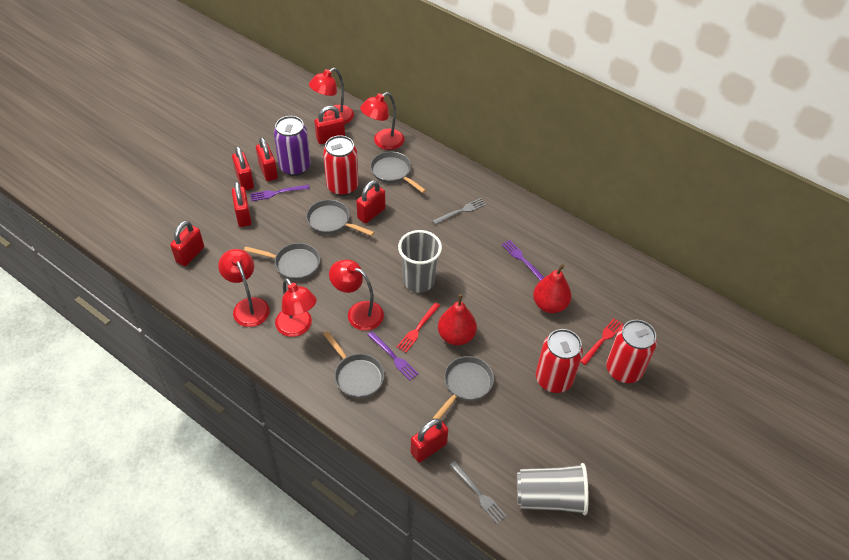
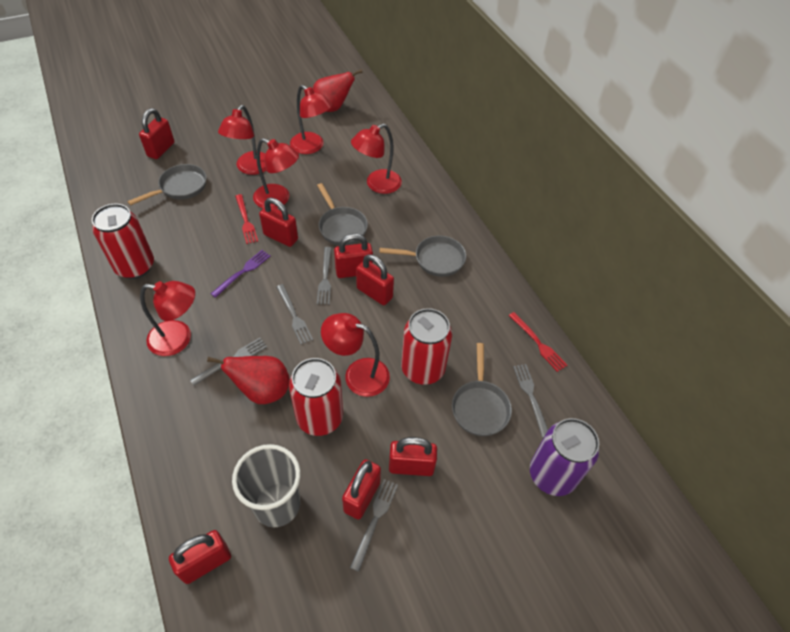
grey cup: [398,230,442,293] [517,463,589,515] = 2 -> [232,444,301,527] = 1
grey fork: [433,198,487,225] [449,461,507,524] = 2 -> [190,338,267,386] [276,284,313,344] [317,247,332,305] [350,479,398,572] [513,364,548,438] = 5
grey pan: [244,243,320,280] [306,200,374,236] [323,331,385,398] [370,151,426,193] [432,356,494,419] = 5 -> [128,164,207,206] [317,183,368,245] [379,236,466,277] [452,343,512,436] = 4
purple fork: [250,185,310,201] [368,331,419,380] [502,240,545,281] = 3 -> [210,250,271,298] = 1
red lamp: [218,249,270,327] [275,278,317,337] [309,68,354,124] [329,259,384,331] [360,92,404,150] = 5 -> [140,281,195,356] [218,105,266,175] [253,138,299,209] [290,85,332,154] [321,313,390,397] [351,124,402,194] = 6

